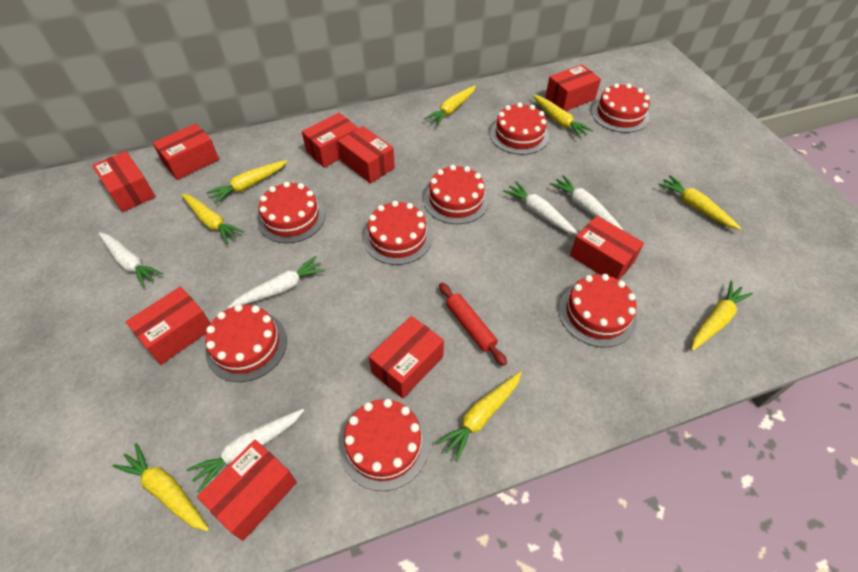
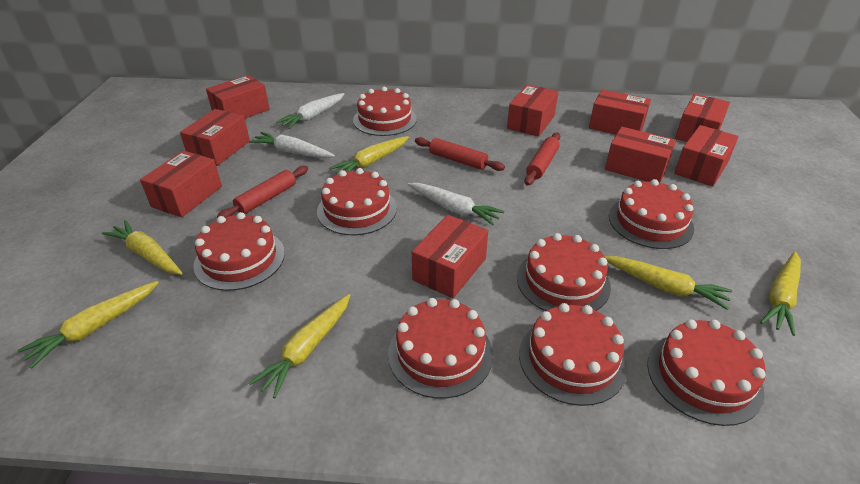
red rolling pin: [439,283,507,366] = 1 -> [217,166,308,218] [415,137,505,171] [525,132,560,186] = 3
white carrot: [98,233,163,288] [187,409,304,493] [228,256,326,308] [503,181,579,235] [550,175,623,230] = 5 -> [249,132,335,158] [276,93,344,129] [408,183,504,225] = 3
yellow carrot: [113,443,209,531] [181,194,244,244] [206,160,288,204] [424,85,476,126] [436,371,522,462] [533,95,593,138] [658,175,742,230] [691,281,753,351] = 8 -> [17,281,159,368] [102,220,182,275] [248,294,350,398] [329,136,409,174] [605,256,732,310] [760,252,801,336] = 6

